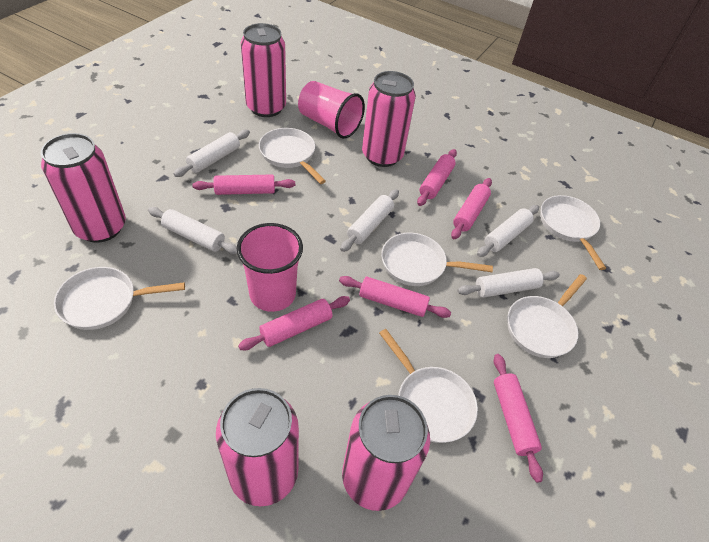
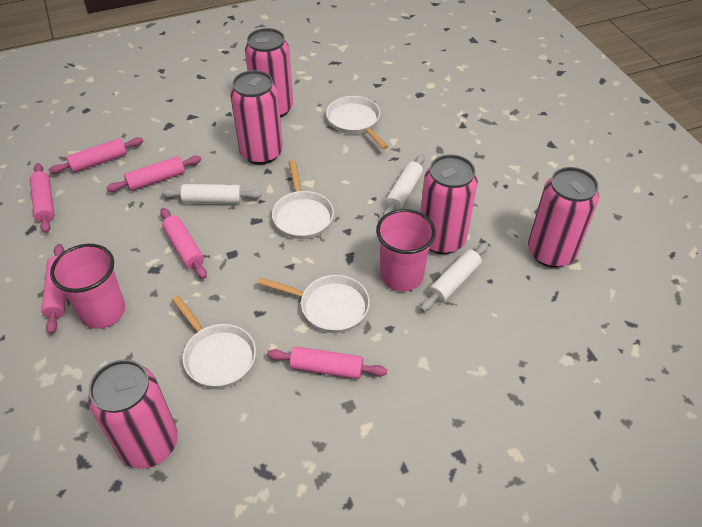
white pan: [54,267,185,330] [259,128,326,184] [379,329,478,443] [381,233,493,286] [507,274,587,358] [540,195,606,270] = 6 -> [172,295,256,388] [258,275,370,333] [272,160,334,239] [326,96,388,149] = 4
white rolling pin: [148,207,237,254] [174,129,250,177] [340,189,399,252] [457,268,560,298] [477,205,539,257] = 5 -> [161,184,262,203] [383,154,425,216] [420,243,488,312] = 3

